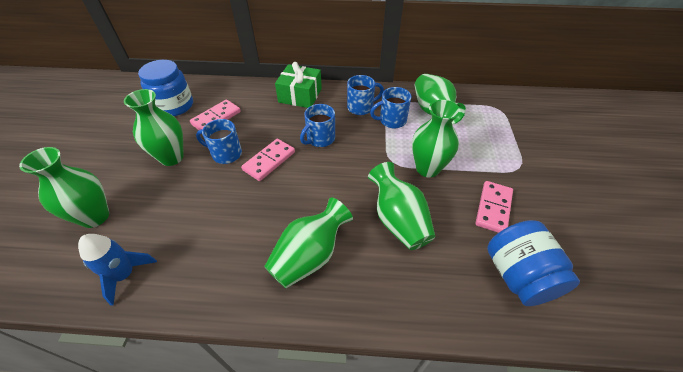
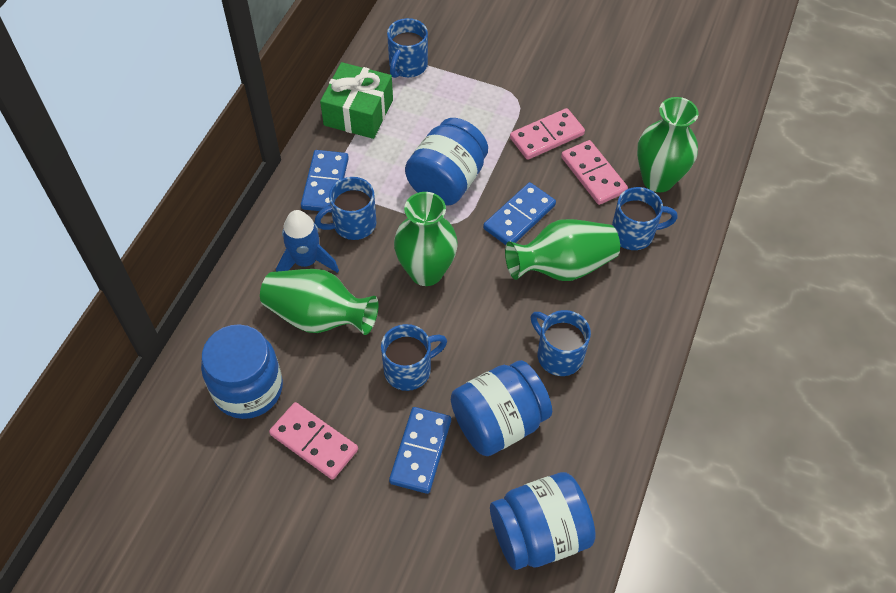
blue domino: none = 0 -> [301,150,349,212] [389,407,451,494] [483,182,556,245] = 3
blue jar: [138,60,193,116] [487,220,580,306] = 2 -> [201,324,283,419] [405,118,488,206] [451,360,552,456] [490,472,596,570] = 4
blue mug: [196,119,242,164] [300,104,335,147] [347,75,384,115] [370,87,411,128] = 4 -> [314,177,377,240] [381,324,447,391] [387,18,428,78] [531,310,591,376] [612,187,677,250] = 5
green vase: [19,147,109,228] [124,89,184,166] [264,197,353,288] [368,162,435,250] [412,100,461,177] [414,74,466,125] = 6 -> [260,269,378,335] [394,192,458,286] [505,219,620,281] [637,97,698,192] = 4

